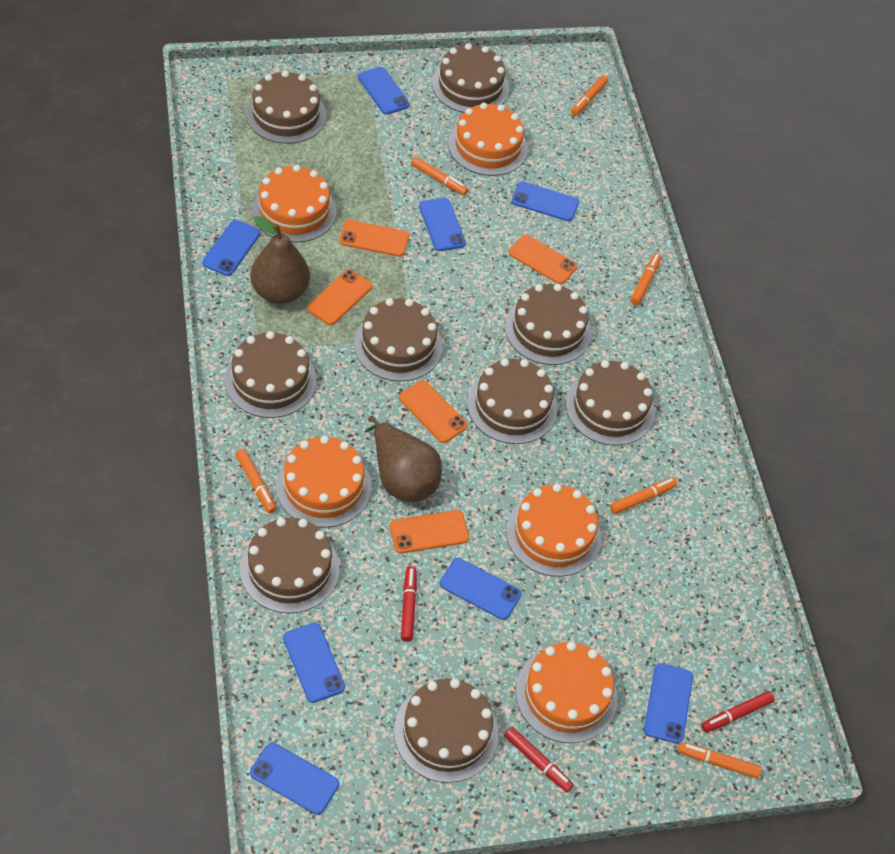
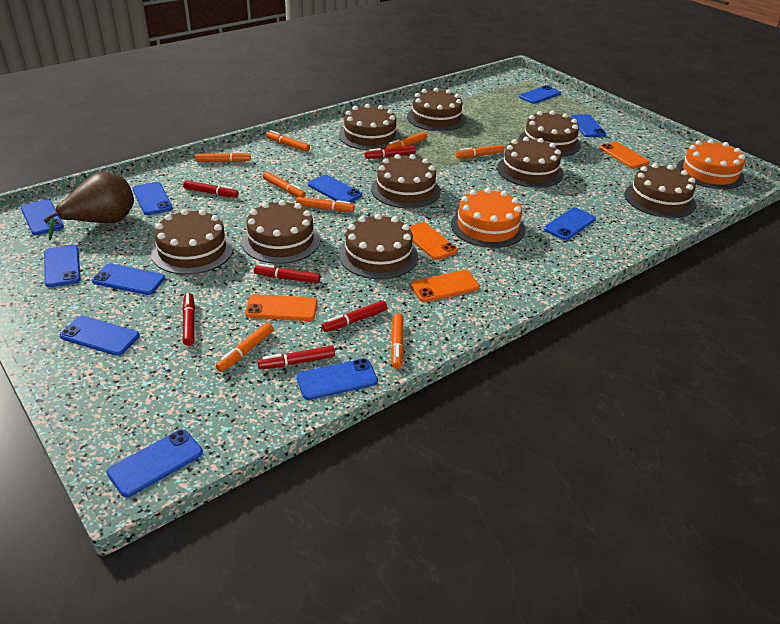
blue phone: [202,220,261,276] [250,743,339,815] [283,623,345,703] [358,67,410,115] [419,198,466,251] [440,558,521,620] [511,182,579,221] [644,663,693,744] = 8 -> [21,199,64,235] [44,245,81,288] [60,316,139,356] [92,263,165,295] [107,429,203,497] [133,182,173,215] [296,359,378,400] [308,175,362,203] [519,85,561,104] [544,207,596,240] [570,114,606,137] = 11
brown pear: [250,216,310,304] [364,416,442,502] = 2 -> [43,172,134,240] = 1
orange cake: [252,165,336,243] [276,436,371,528] [448,103,528,176] [506,484,601,577] [516,642,617,743] = 5 -> [451,188,525,248] [676,139,745,190] = 2
orange marker: [235,449,276,513] [411,157,469,195] [571,75,608,116] [610,478,677,514] [631,253,661,305] [677,742,761,779] = 6 -> [195,152,251,162] [216,323,274,372] [263,172,306,197] [266,130,310,152] [296,197,355,212] [385,132,427,149] [391,313,404,369] [456,145,505,158] = 8
orange phone: [307,269,372,325] [339,220,409,257] [390,510,469,553] [399,381,468,443] [508,235,577,285] = 5 -> [245,294,317,321] [409,222,458,260] [410,270,480,302] [600,142,649,169] = 4
red marker: [401,566,417,642] [504,727,574,792] [701,691,775,733] = 3 -> [182,293,195,346] [183,180,239,198] [254,264,321,283] [257,346,335,369] [322,301,387,332] [365,146,416,159] = 6

